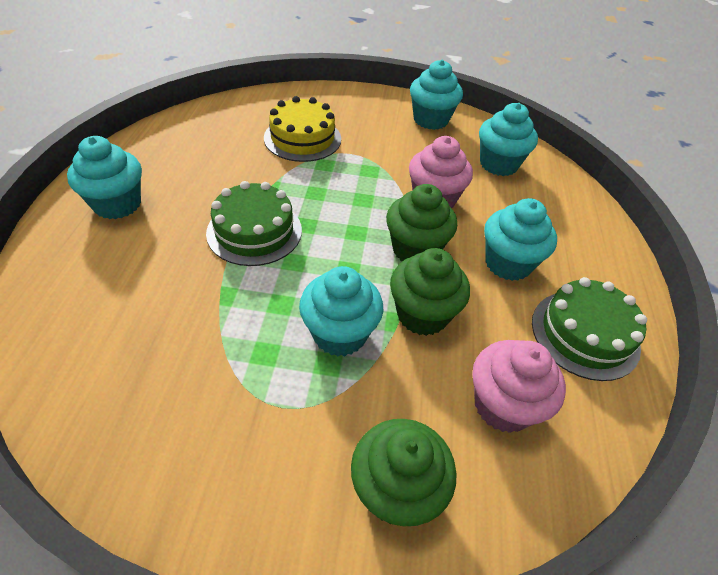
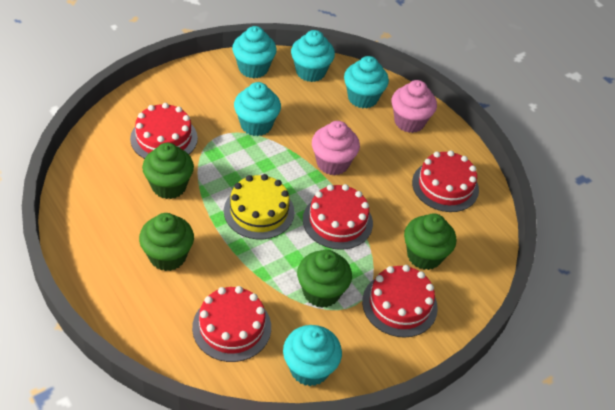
green cake: [206,181,302,266] [532,277,647,381] = 2 -> none = 0
green cupcake: [351,419,457,526] [386,184,457,261] [390,248,470,336] = 3 -> [139,213,194,271] [142,143,194,199] [297,249,352,308] [404,213,456,270] = 4
red cake: none = 0 -> [130,103,198,159] [192,286,271,362] [303,184,373,250] [362,265,438,338] [412,150,479,212] = 5

